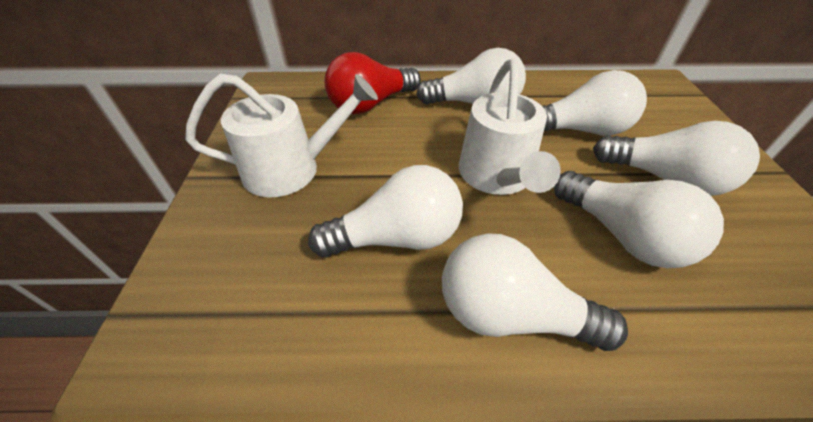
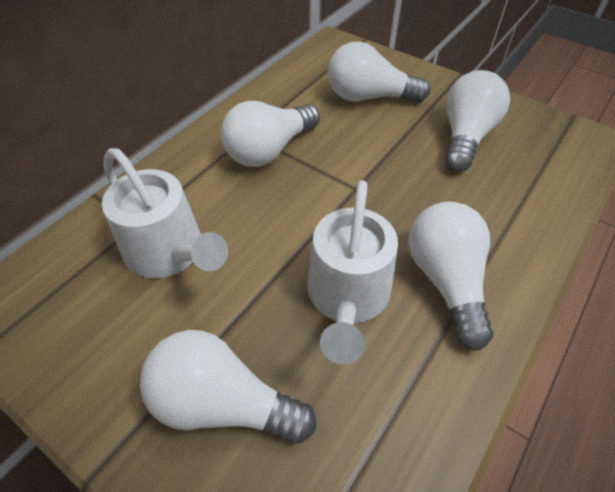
red light bulb: [325,52,421,114] = 1 -> none = 0
white light bulb: [308,165,463,257] [416,48,526,104] [442,233,628,351] [542,70,647,136] [554,171,724,268] [593,121,760,196] = 6 -> [140,330,316,444] [221,101,320,167] [328,41,430,103] [408,202,494,351] [445,70,510,172] = 5

